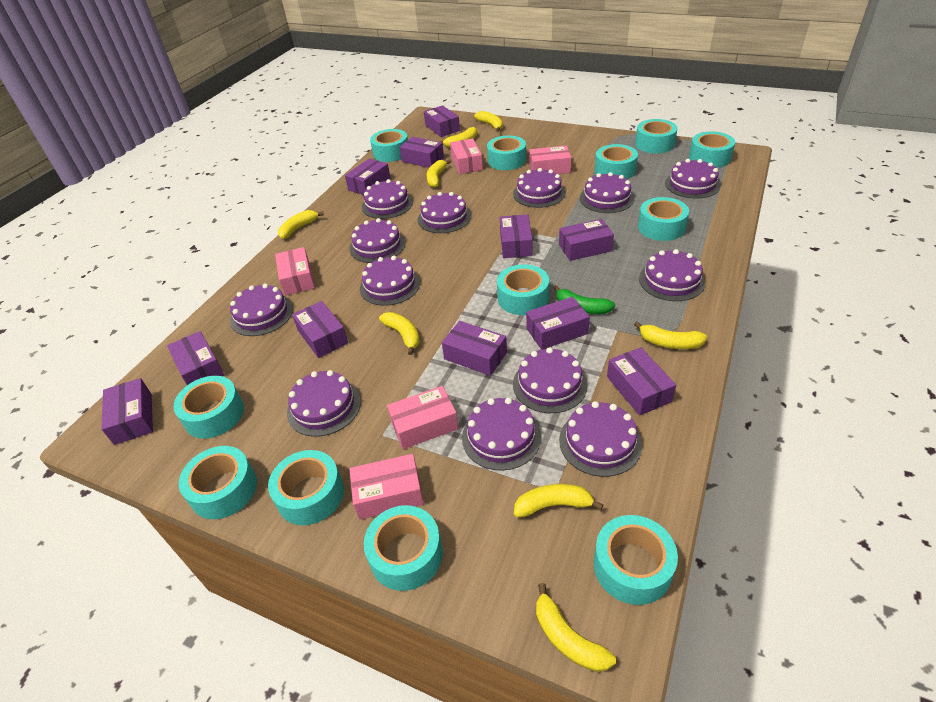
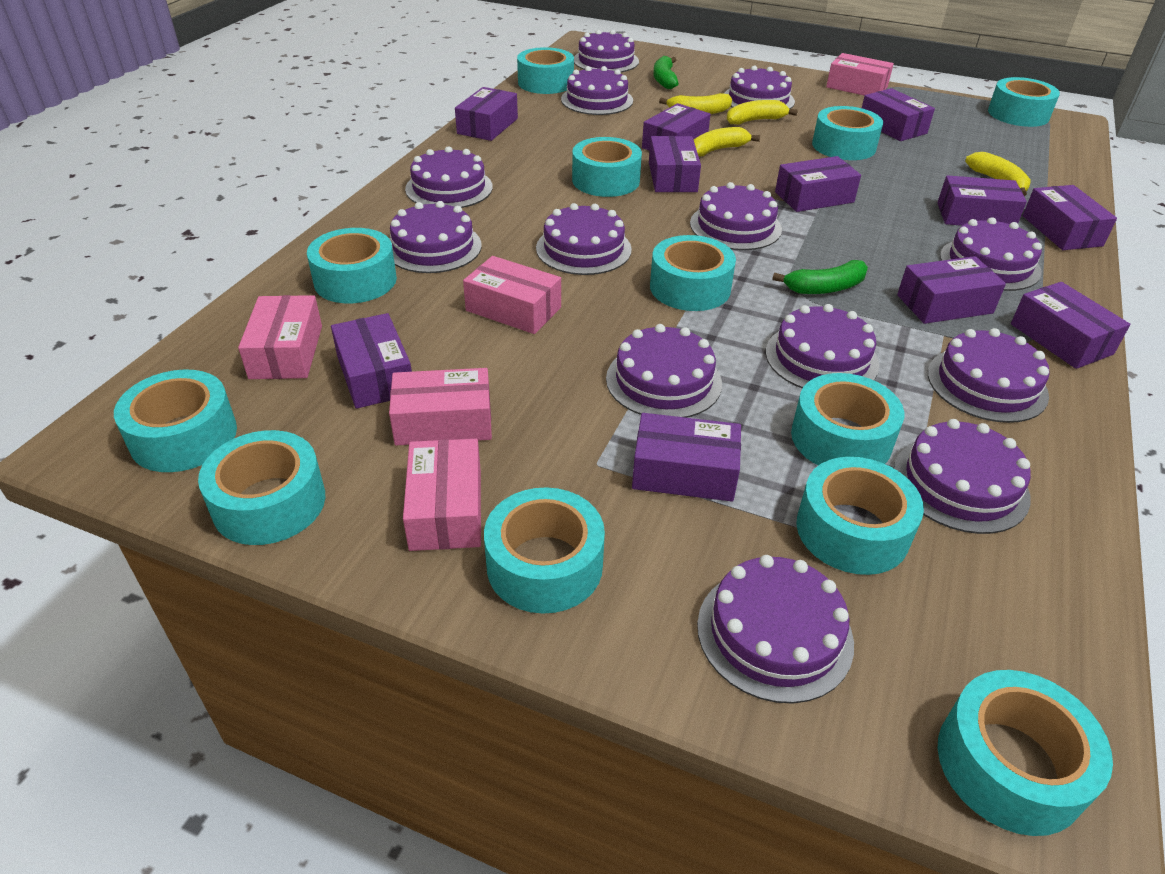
green banana: [553,285,615,314] = 1 -> [653,56,679,89] [772,260,868,294] = 2
yellow banana: [278,210,324,239] [379,312,420,355] [426,159,451,188] [438,127,477,148] [474,111,503,132] [514,484,604,517] [536,583,616,672] [634,321,707,349] = 8 -> [659,93,732,114] [693,127,760,157] [727,100,798,125] [965,152,1031,196] = 4

